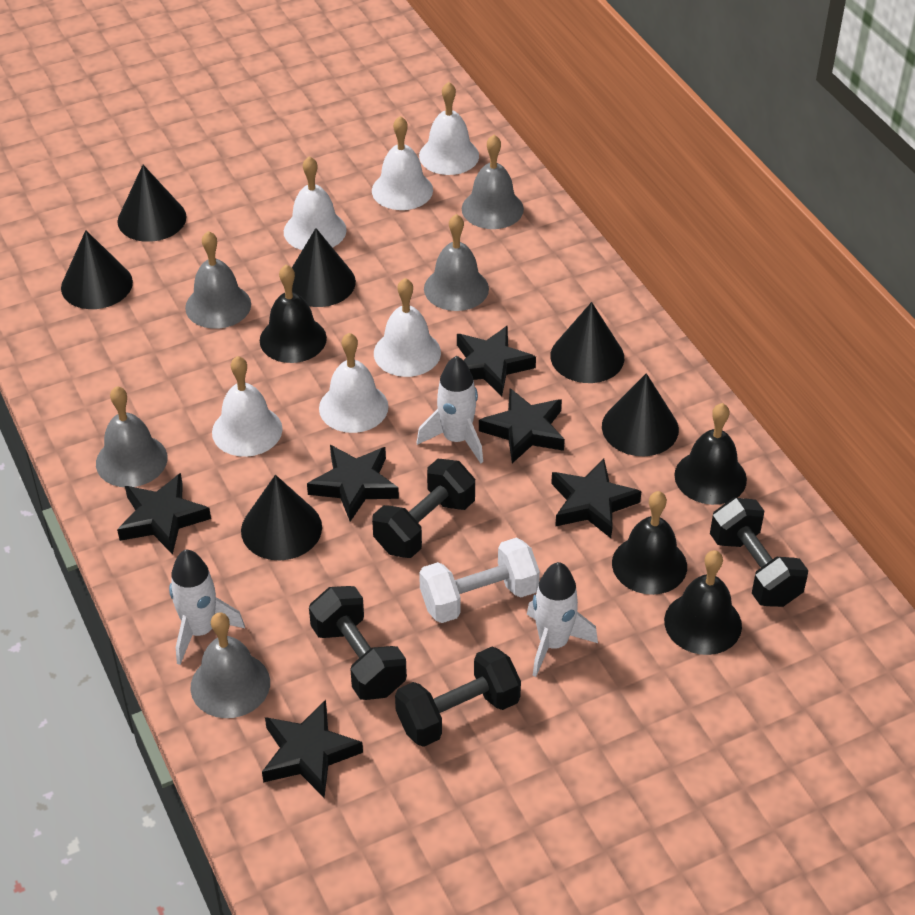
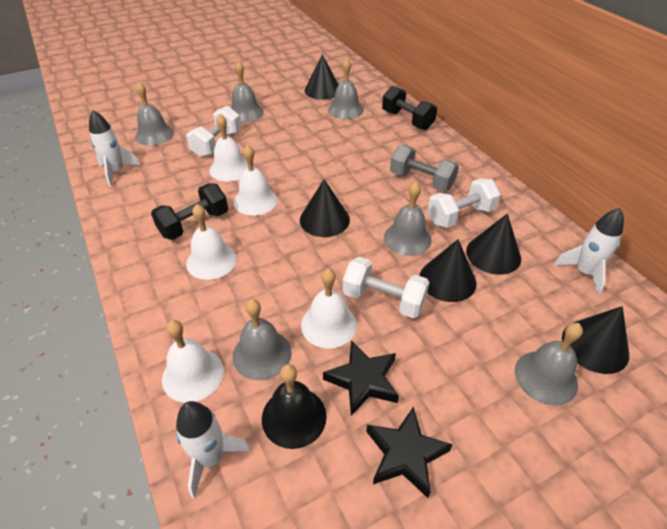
black bell: [260,265,327,363] [612,491,687,595] [664,550,742,655] [674,403,747,505] = 4 -> [262,364,327,449] = 1
black cone: [61,230,133,309] [117,165,187,242] [241,475,322,560] [292,228,356,307] [550,302,624,383] [602,373,679,456] = 6 -> [300,179,350,237] [305,54,339,100] [420,239,477,302] [466,214,521,275] [562,306,629,374] = 5
black dumbbell: [309,586,407,700] [372,459,475,558] [395,647,521,747] [710,497,808,607] = 4 -> [151,183,228,240] [382,86,437,130] = 2
black star: [117,473,211,555] [262,700,363,798] [307,445,399,522] [457,325,536,396] [479,388,565,463] [551,459,642,538] = 6 -> [323,340,399,416] [366,406,453,498] = 2
grey bell: [96,386,168,487] [185,231,251,329] [190,613,270,718] [424,214,489,311] [462,135,524,229] = 5 -> [135,82,174,146] [231,61,264,122] [233,299,292,380] [328,59,363,119] [384,182,431,256] [515,323,583,406] = 6
grey dumbbell: none = 0 -> [390,145,459,191] = 1
white bell: [212,356,282,457] [284,156,347,250] [319,333,388,433] [372,116,433,210] [374,278,441,377] [419,82,479,175] = 6 -> [162,320,224,403] [186,204,237,280] [210,114,248,182] [234,145,278,216] [301,269,357,349] = 5
white dumbbell: [419,538,540,623] = 1 -> [186,106,241,157] [343,257,430,318] [428,178,501,228] = 3

